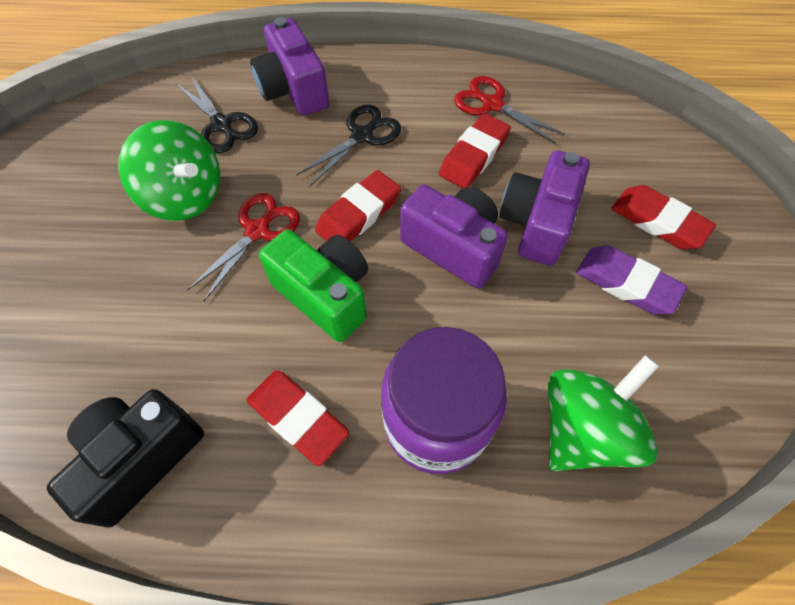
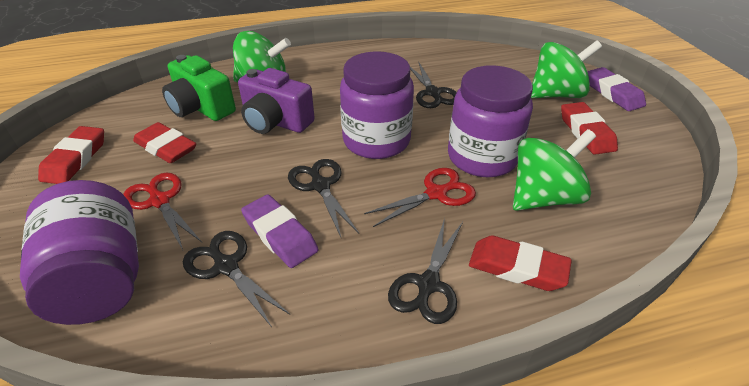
black camera: [47,389,204,528] = 1 -> none = 0
black scissors: [176,76,258,153] [296,105,401,186] = 2 -> [183,231,290,327] [288,159,359,237] [388,218,463,324] [410,61,457,108] = 4
green spinning top: [118,120,220,221] [548,355,659,471] = 2 -> [233,31,291,82] [513,129,596,211] [531,40,602,98] = 3
purple camera: [250,17,329,116] [400,185,508,288] [499,150,590,266] = 3 -> [238,68,315,134] = 1
purple eraser: [576,245,687,315] = 1 -> [241,194,318,268] [587,67,646,111] = 2
purple jar: [381,327,507,474] = 1 -> [20,180,139,325] [340,51,414,159] [448,65,533,177] = 3

